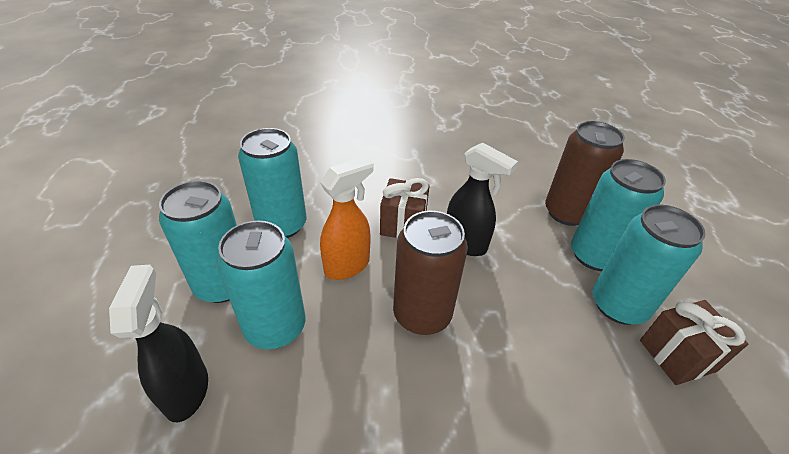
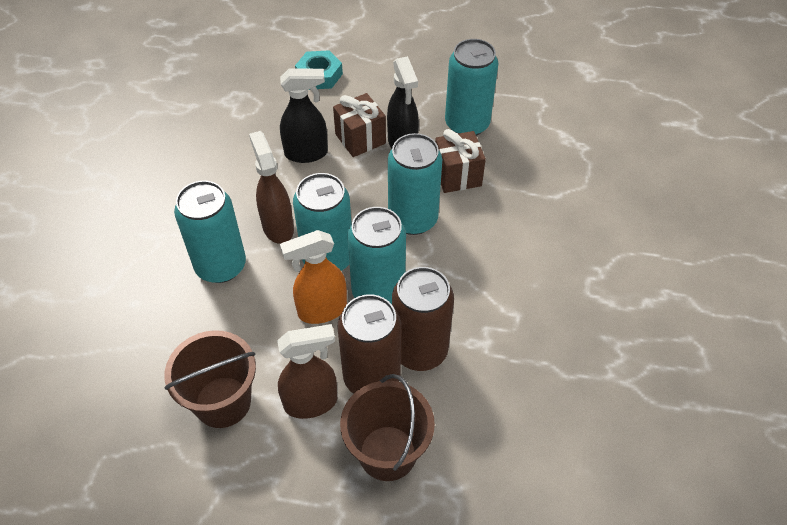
brown bucket: none = 0 -> [164,330,256,428] [340,374,435,481] = 2
brown spray bottle: none = 0 -> [249,131,294,244] [277,324,337,419] = 2
turquoise nut: none = 0 -> [295,50,343,90] = 1

